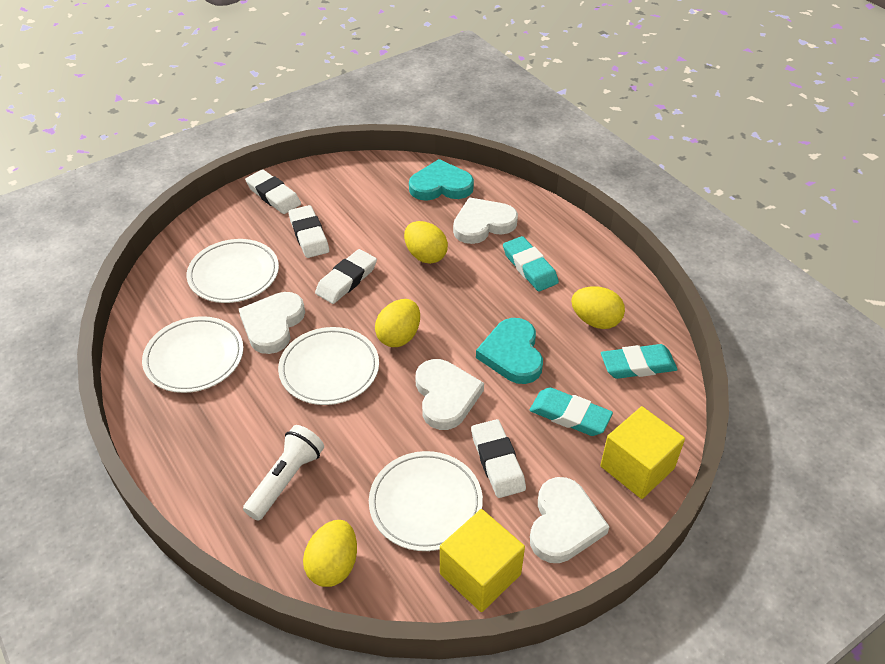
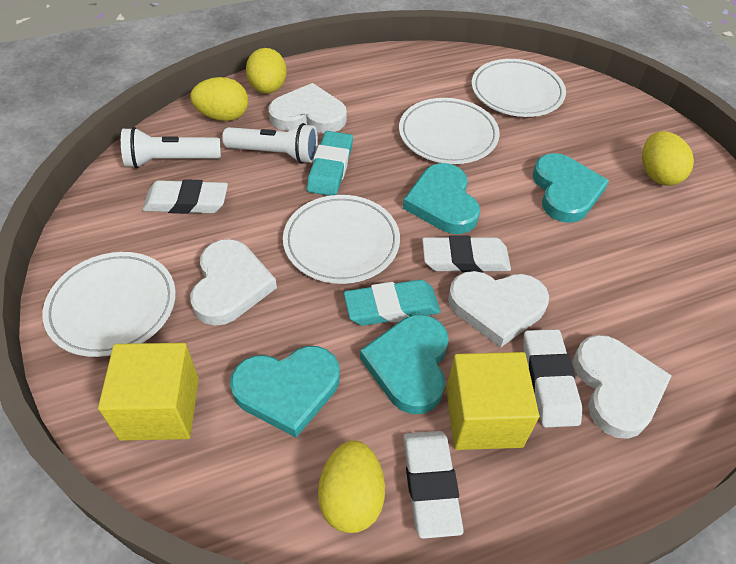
turquoise eraser: [503,236,559,291] [530,388,613,436] [601,344,678,379] = 3 -> [307,131,353,196] [344,280,441,326] = 2
turquoise heart: [409,159,474,201] [476,318,543,384] = 2 -> [230,346,339,437] [360,315,449,414] [403,163,480,234] [533,153,609,223] = 4
white flashlight: [243,425,324,521] = 1 -> [121,127,221,168] [222,123,318,164] = 2

